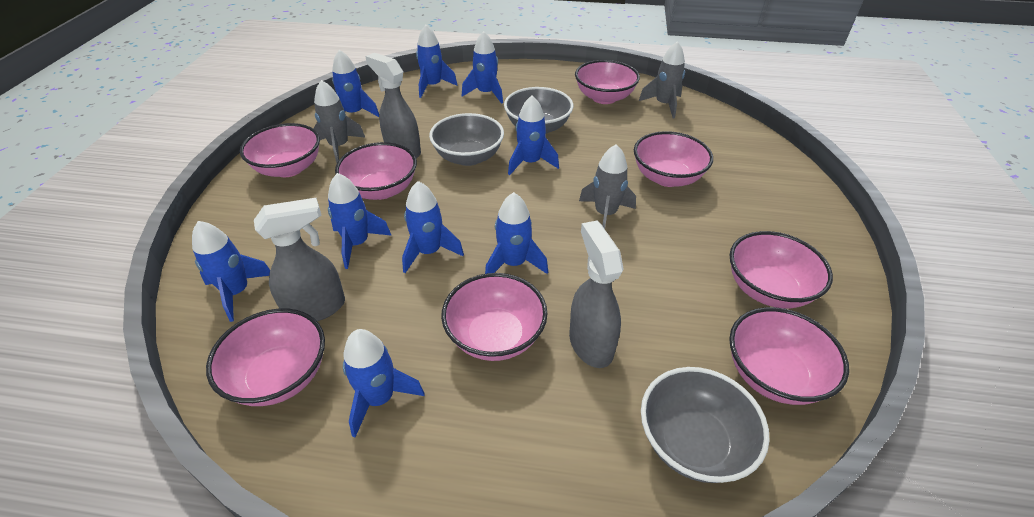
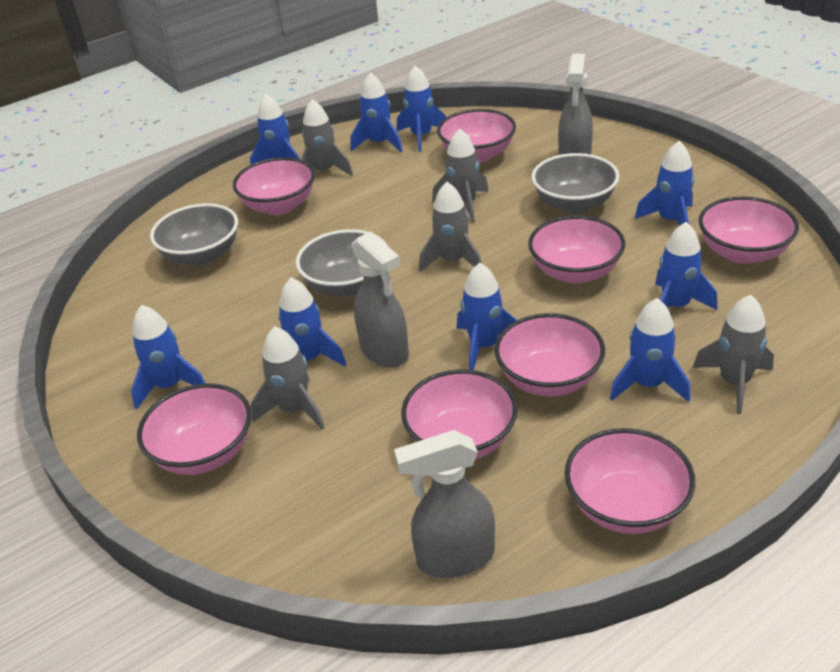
grey rocket: [313,80,365,163] [579,144,636,229] [639,41,685,118] = 3 -> [251,326,325,430] [301,99,353,176] [419,182,482,272] [432,128,489,223] [693,295,774,414] = 5

